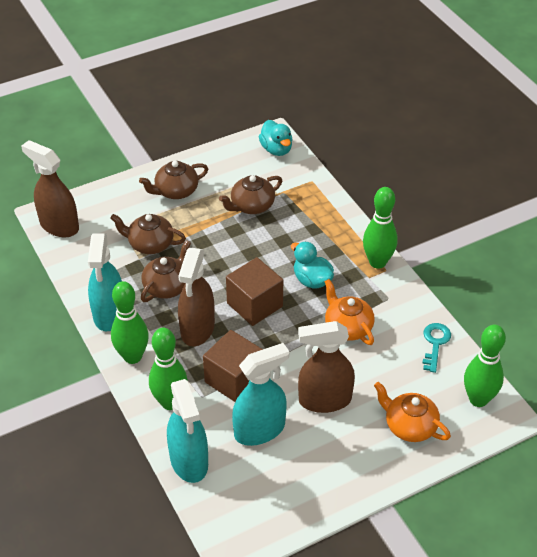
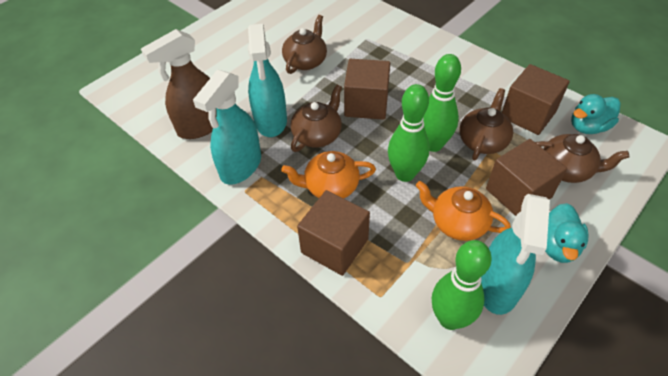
brown cube: [203,330,263,402] [226,257,283,326] = 2 -> [297,190,370,276] [344,59,390,120] [486,139,567,216] [502,64,570,135] = 4
brown spray bottle: [21,140,79,237] [178,248,215,346] [298,321,355,413] = 3 -> [141,29,217,139] = 1
green bowling pin: [111,281,149,364] [149,328,188,410] [363,187,398,269] [464,325,506,407] = 4 -> [388,84,429,182] [423,54,461,152] [432,240,492,330] = 3
turquoise key: [422,323,451,373] = 1 -> none = 0

